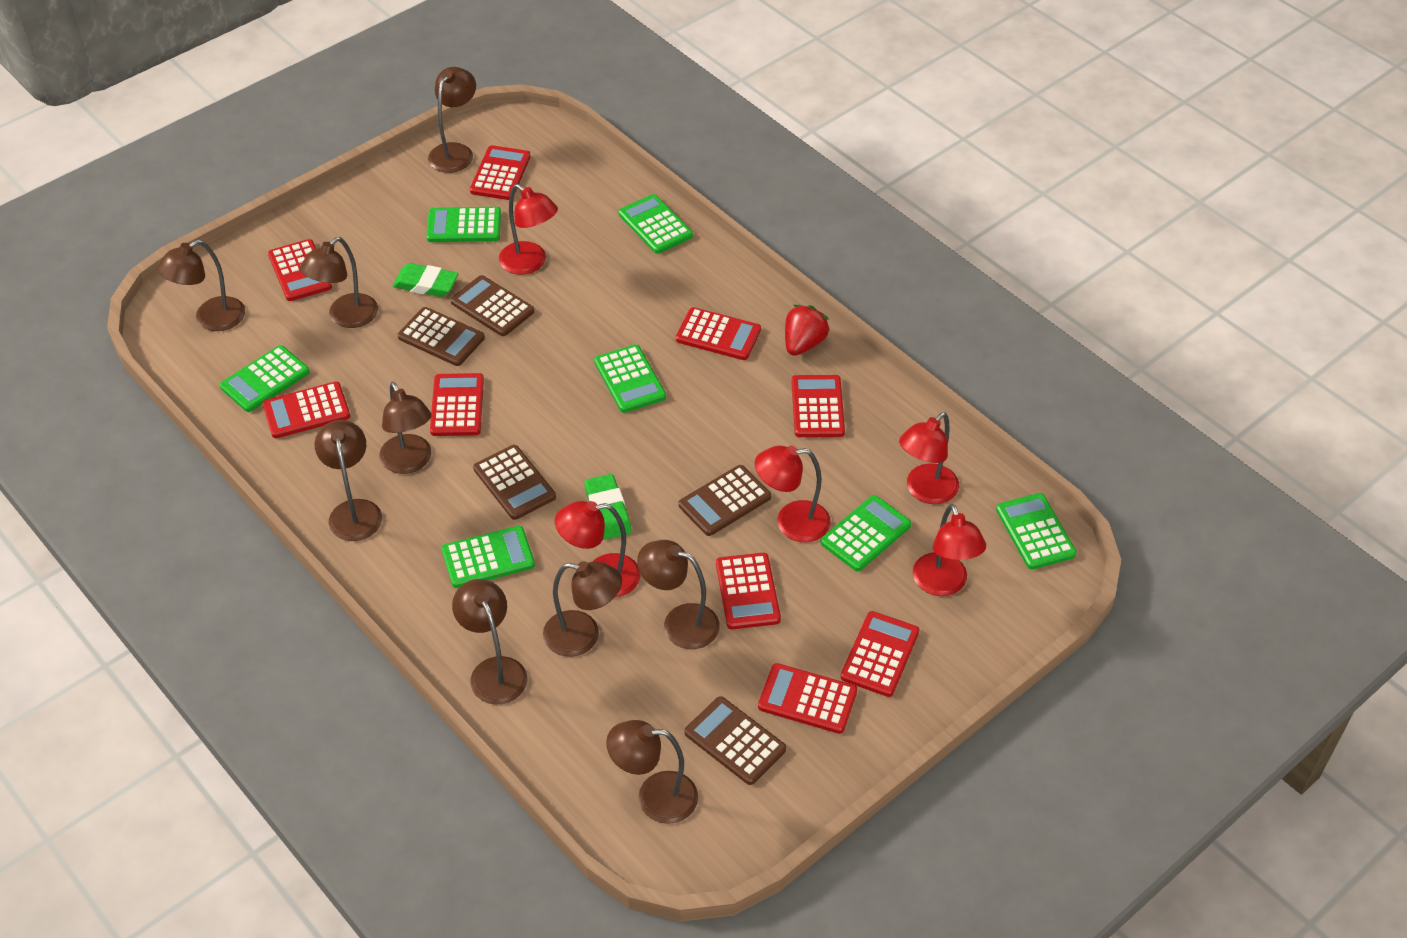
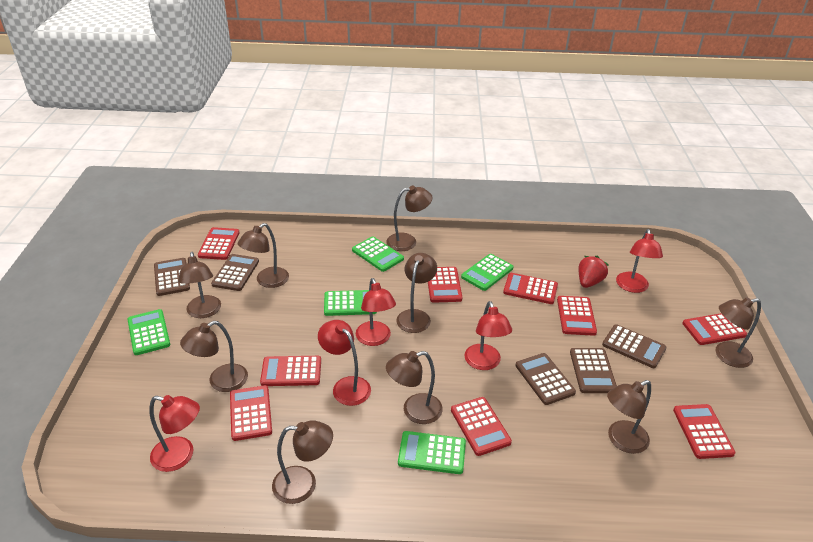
green calculator: [220,345,310,412] [427,207,501,242] [442,526,535,588] [594,345,666,413] [619,194,693,254] [821,495,911,571] [996,493,1077,570] = 7 -> [127,309,170,355] [324,290,377,316] [352,236,404,272] [398,431,466,474] [461,254,513,291] = 5
green eraser: [392,263,459,297] [585,474,631,540] = 2 -> none = 0

